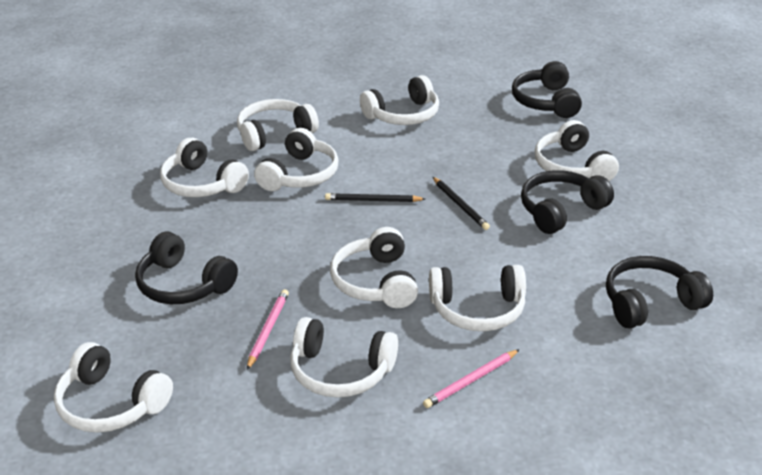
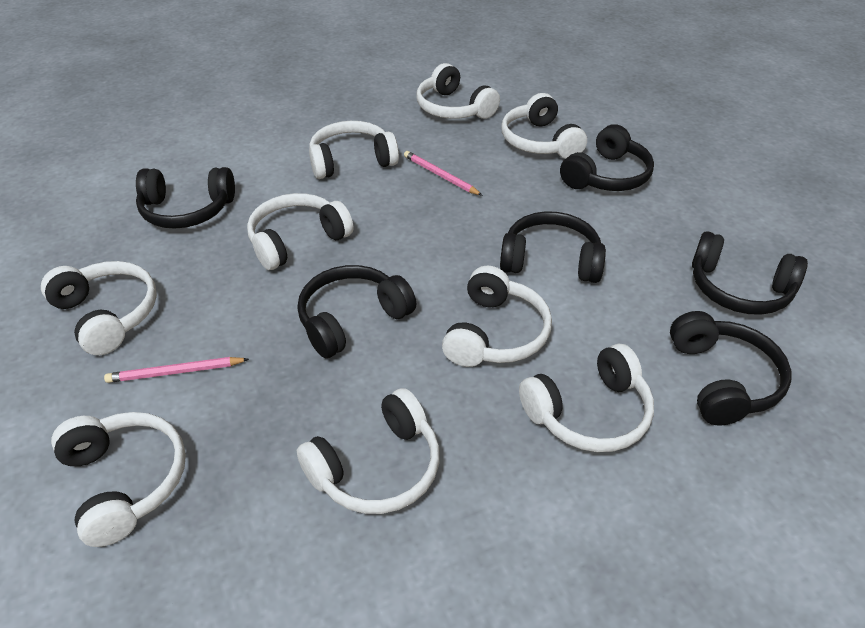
black headphones: [135,231,238,304] [512,61,582,118] [521,170,614,234] [606,256,713,328] = 4 -> [136,167,235,229] [297,265,416,358] [500,211,606,283] [560,124,654,191] [670,311,791,425] [692,231,808,315] = 6
black pencil: [325,193,425,202] [433,177,490,230] = 2 -> none = 0

